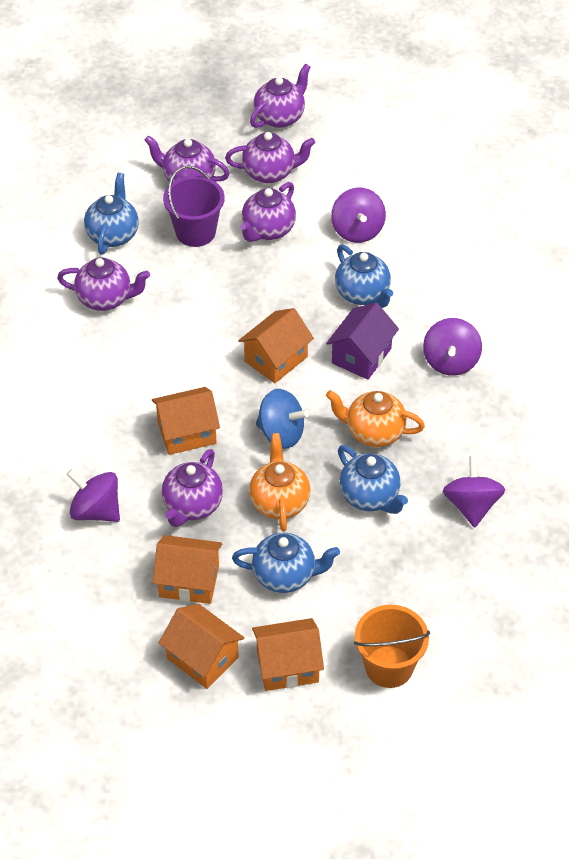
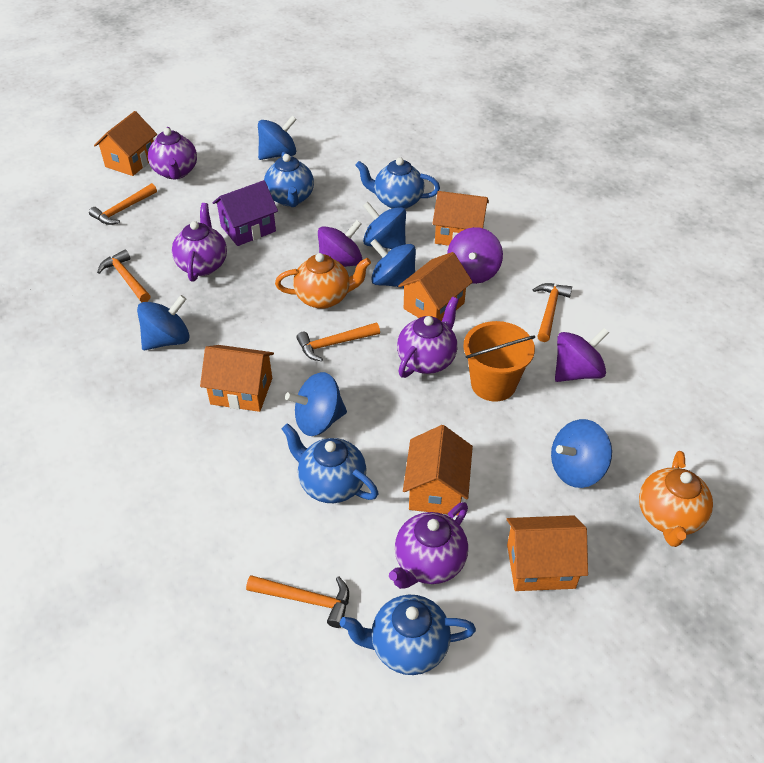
blue spinning top: [256,389,309,449] = 1 -> [137,295,190,350] [258,116,297,160] [285,372,347,436] [363,202,406,249] [370,239,416,288] [551,419,612,488] = 6
orange hammer: none = 0 -> [89,183,157,225] [97,250,150,302] [246,575,349,628] [296,322,380,361] [532,283,572,342] = 5
orange house: [152,387,220,455] [153,535,222,604] [159,604,244,689] [238,308,314,383] [252,618,324,691] = 5 -> [94,111,157,176] [200,345,274,412] [398,252,473,321] [403,425,473,516] [432,191,489,246] [506,515,588,591] = 6
purple bucket: [163,166,225,247] = 1 -> none = 0
purple spinning top: [67,469,120,522] [331,188,386,243] [423,318,482,376] [443,456,505,527] = 4 -> [318,220,363,267] [447,227,503,284] [555,328,609,382] = 3
purple teapot: [57,258,150,311] [144,135,230,183] [162,449,223,527] [225,132,315,183] [240,182,296,242] [250,64,311,128] = 6 -> [148,127,197,180] [172,203,227,282] [389,502,468,589] [397,296,459,378] = 4

